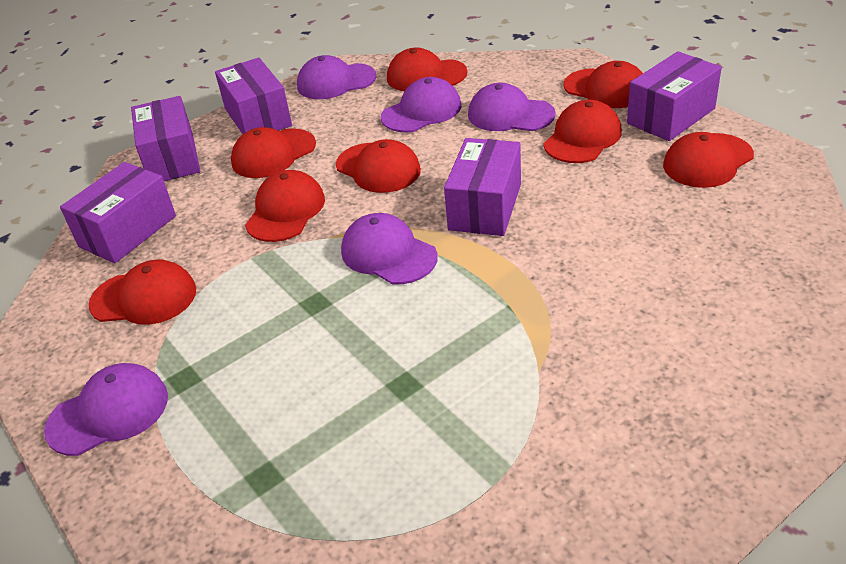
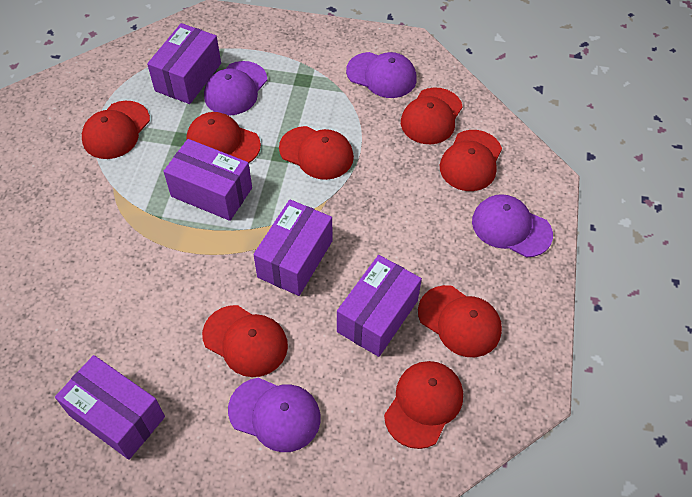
purple cap: [44,363,168,456] [297,55,376,99] [341,213,438,284] [381,77,461,133] [468,83,555,131] = 5 -> [204,61,267,115] [228,378,321,452] [346,52,417,98] [472,194,553,257] = 4

